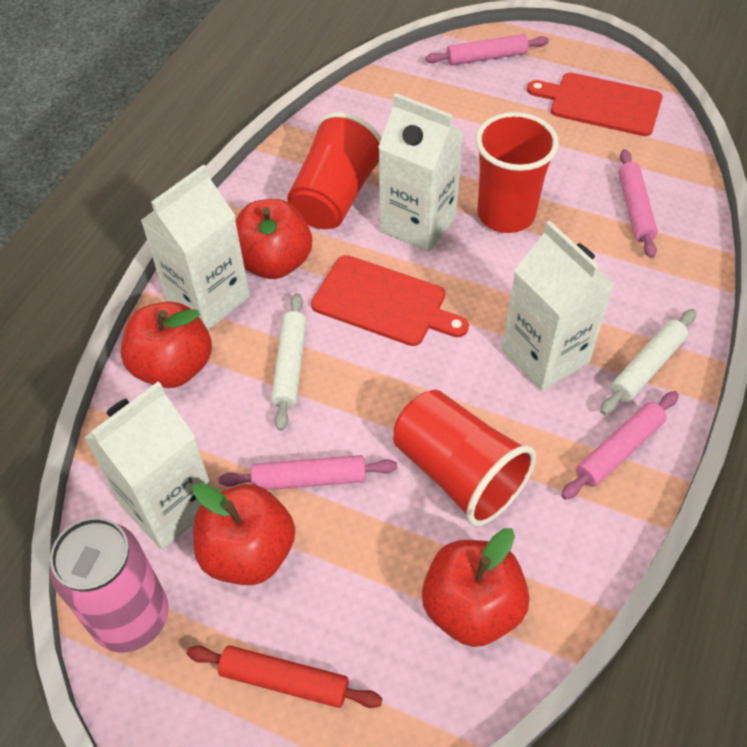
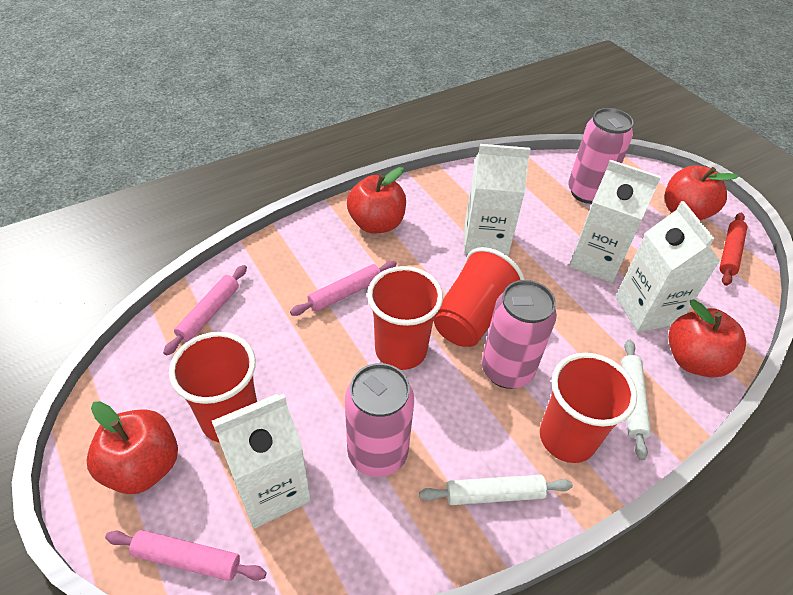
pink can: [50,517,169,652] = 1 -> [345,363,414,477] [481,280,557,389] [568,108,633,204] = 3
pink rolling pin: [219,455,398,490] [425,34,549,65] [561,391,679,500] [618,149,658,258] = 4 -> [105,530,267,581] [163,265,247,356] [290,261,397,316] = 3
red cup: [287,112,382,229] [393,390,536,526] [475,112,559,233] = 3 -> [169,332,257,443] [367,266,443,370] [434,247,525,347] [540,353,637,463] = 4
red cutting board: [311,255,469,346] [527,73,663,136] = 2 -> none = 0

